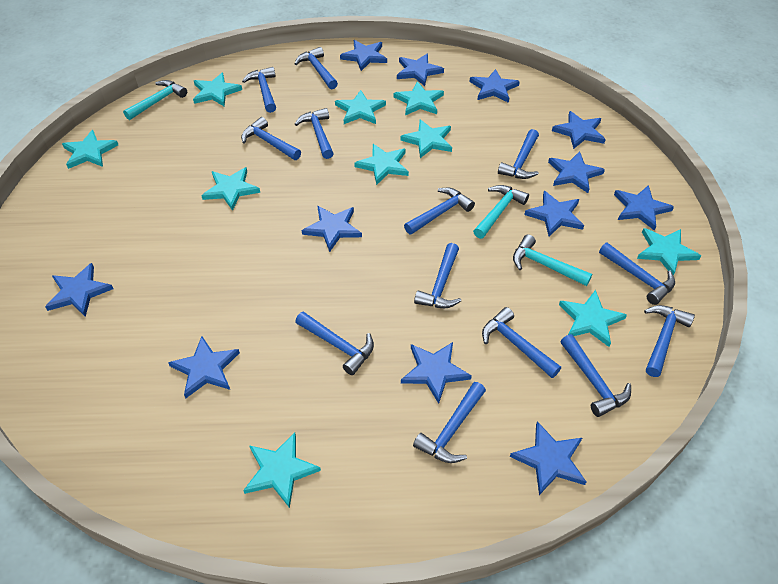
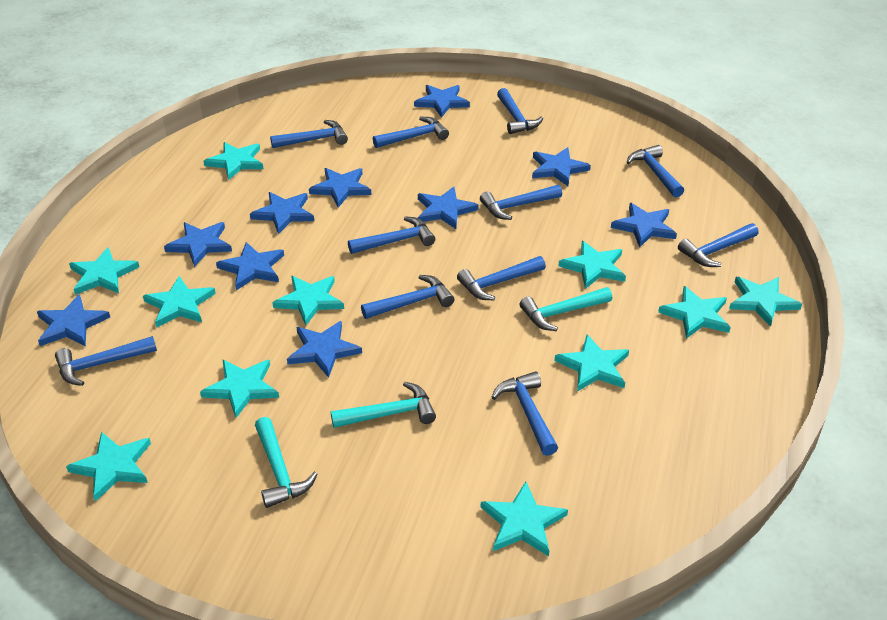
blue hammer: [241,117,301,160] [242,67,276,113] [295,47,338,89] [295,108,334,159] [295,311,374,375] [404,187,475,235] [413,382,486,463] [414,243,461,308] [482,307,561,378] [498,129,539,179] [560,334,631,417] [599,243,675,305] [644,305,695,377] = 13 -> [55,336,157,386] [270,120,348,148] [348,216,435,254] [361,275,455,319] [373,117,449,148] [457,256,546,300] [480,185,562,220] [491,371,558,456] [497,88,543,134] [627,145,684,197] [678,223,759,267] = 11
blue star: [45,263,113,317] [168,336,240,398] [302,206,362,252] [340,40,387,71] [397,54,444,86] [401,342,472,404] [470,69,520,103] [510,421,586,495] [524,191,584,236] [548,151,605,193] [552,111,606,149] [614,185,674,231] = 12 -> [37,295,110,346] [164,222,232,267] [216,242,284,290] [250,192,314,234] [287,321,362,378] [309,168,371,207] [414,85,470,118] [418,187,479,229] [532,147,591,186] [611,203,677,248] = 10
turquoise star: [62,130,118,169] [193,73,242,106] [201,167,260,211] [243,433,321,508] [335,90,386,124] [354,144,409,185] [394,81,444,116] [400,119,452,158] [559,290,627,347] [637,228,701,276] = 10 -> [66,432,151,502] [69,247,139,295] [143,276,216,328] [200,359,279,418] [204,142,264,180] [272,276,344,325] [481,482,568,556] [555,335,629,392] [558,241,626,289] [658,286,731,339] [729,277,802,327] = 11

